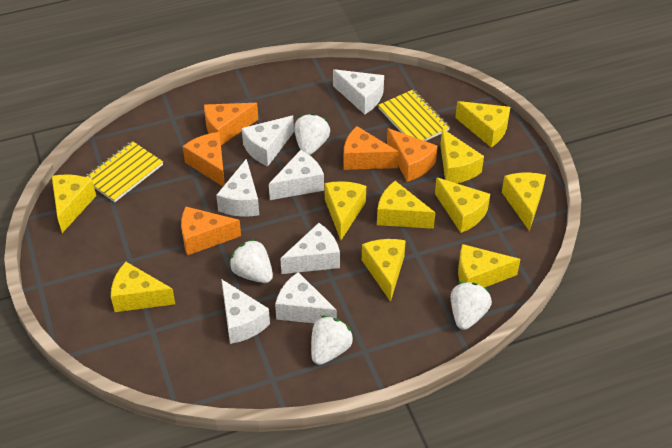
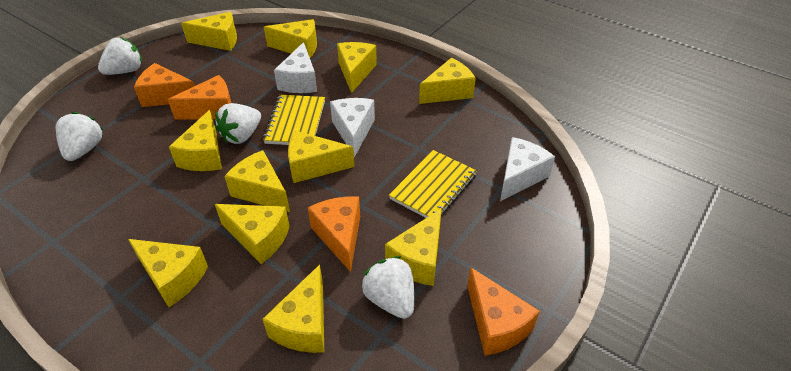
orange cheese: [181,207,241,255] [183,132,225,186] [204,103,258,145] [343,126,399,170] [387,128,438,182] = 5 -> [134,63,195,107] [168,75,231,120] [308,196,360,272] [467,267,540,356] = 4
white cheese: [216,158,259,217] [221,279,270,344] [242,116,294,166] [269,150,324,200] [275,272,337,323] [280,223,340,274] [333,69,384,115] = 7 -> [274,42,317,93] [330,98,375,158] [500,137,555,201] = 3
yellow cheese: [52,175,96,233] [111,262,175,312] [324,181,366,240] [362,239,406,302] [377,181,435,229] [435,177,490,233] [440,129,484,183] [455,101,510,147] [458,244,520,288] [502,172,546,231] = 10 -> [128,239,208,307] [169,110,222,171] [181,12,237,51] [215,204,290,264] [224,150,290,212] [263,264,324,353] [264,19,317,58] [288,131,355,183] [337,42,377,93] [385,208,442,286] [419,58,476,104] = 11

